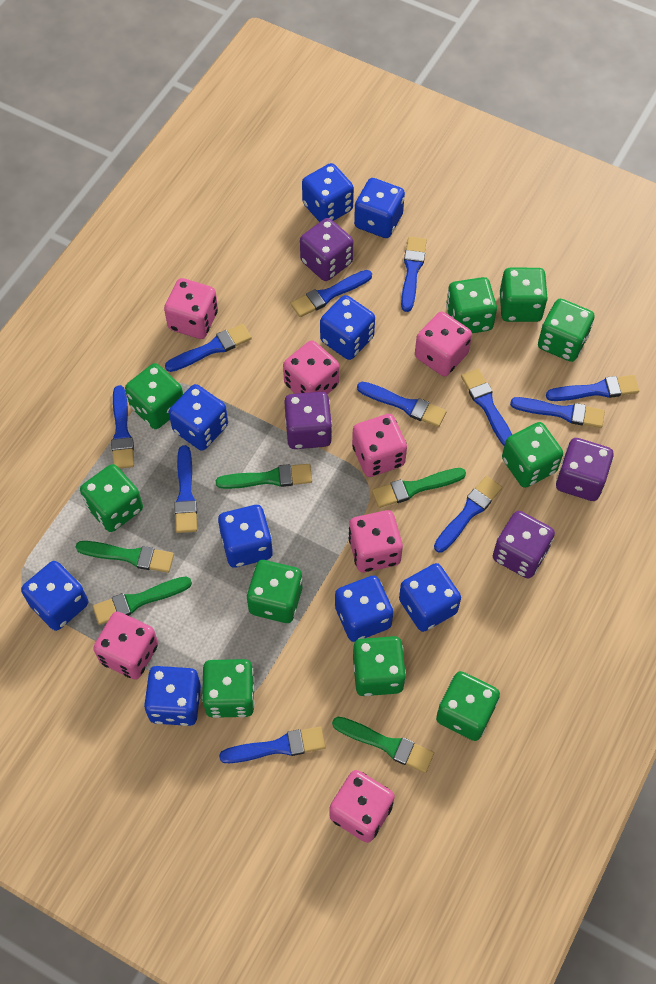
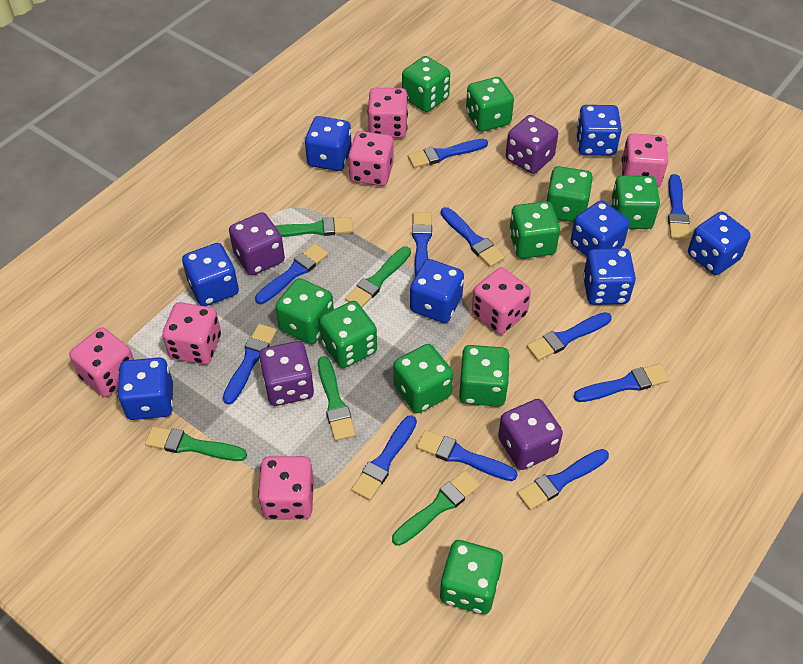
blue dice: [21,561,88,631] [144,666,201,726] [169,384,228,451] [218,505,273,568] [302,163,354,222] [320,295,375,360] [335,575,393,642] [354,178,405,238] [399,563,461,632] = 9 -> [118,357,173,420] [182,243,239,306] [305,116,352,171] [410,259,464,323] [571,200,629,256] [576,105,622,156] [583,248,636,305] [688,212,751,275] = 8

